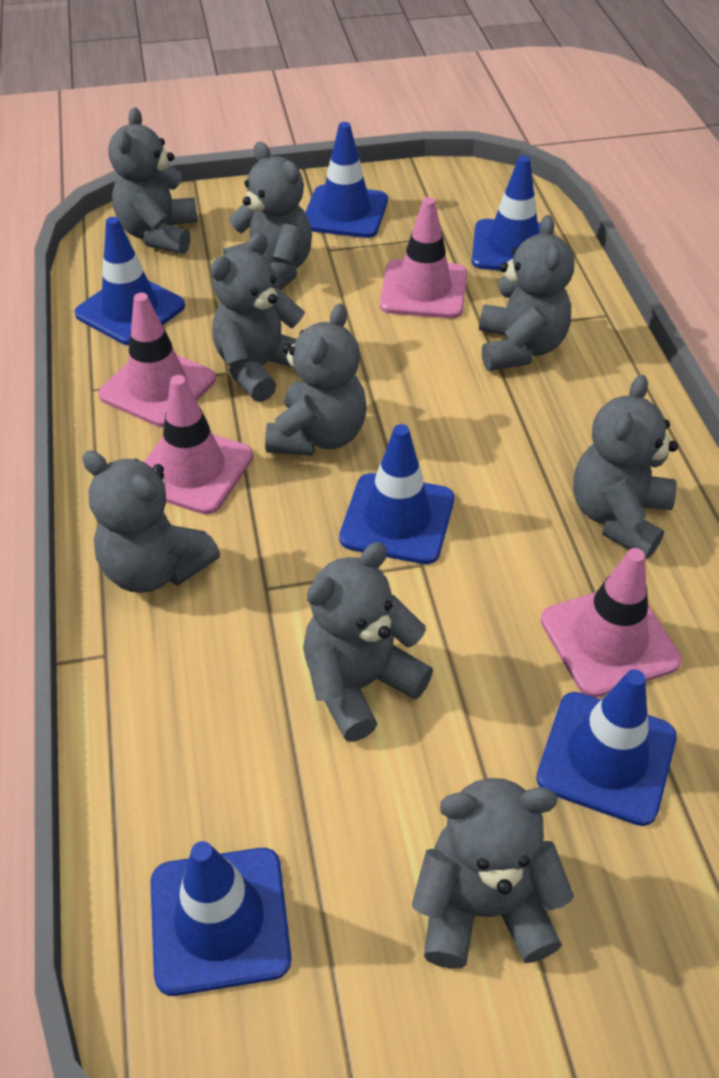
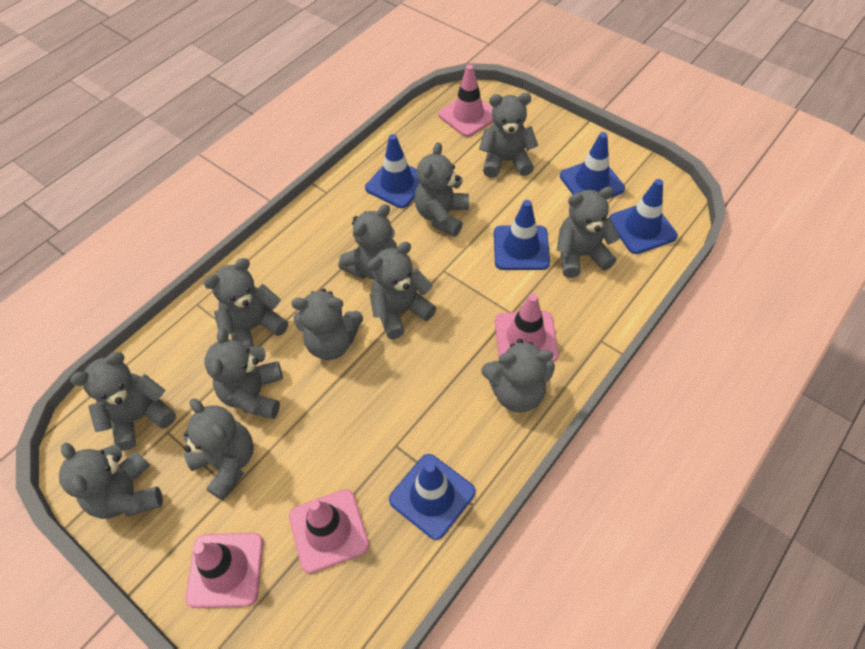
blue traffic cone: [74,217,185,345] [150,841,292,996] [305,122,388,238] [339,424,454,564] [471,156,541,271] [536,669,677,826] = 6 -> [365,134,419,208] [389,454,475,540] [494,200,550,270] [560,132,625,198] [609,179,678,254] = 5
grey teddy bear: [82,450,220,593] [108,107,198,254] [211,233,305,402] [223,142,312,290] [265,304,367,456] [303,542,433,741] [412,778,574,969] [479,215,574,371] [573,375,678,559] = 9 -> [59,442,163,519] [70,352,176,451] [183,399,254,501] [203,258,288,347] [205,328,283,419] [291,288,363,360] [338,204,397,279] [368,242,436,339] [414,142,469,237] [479,93,538,178] [482,339,555,413] [557,187,620,278] = 12

